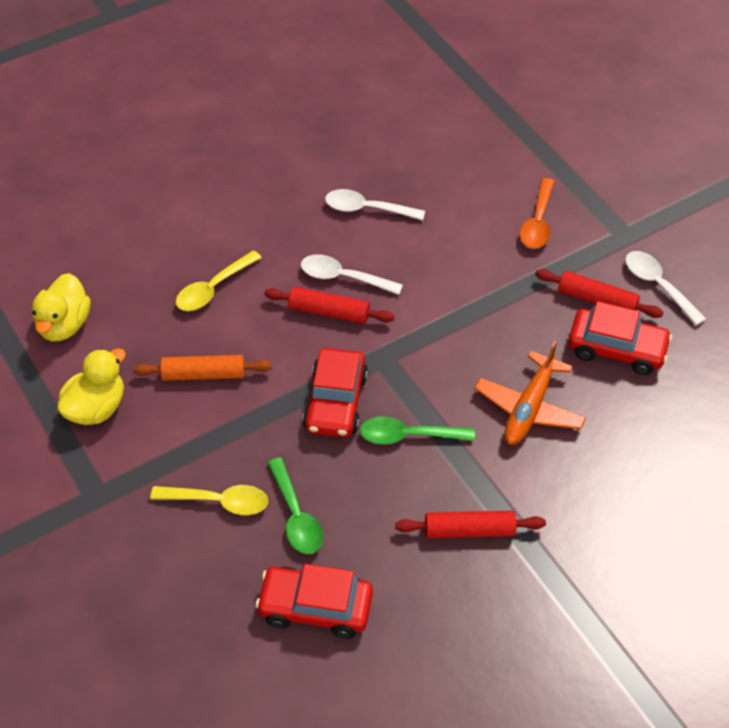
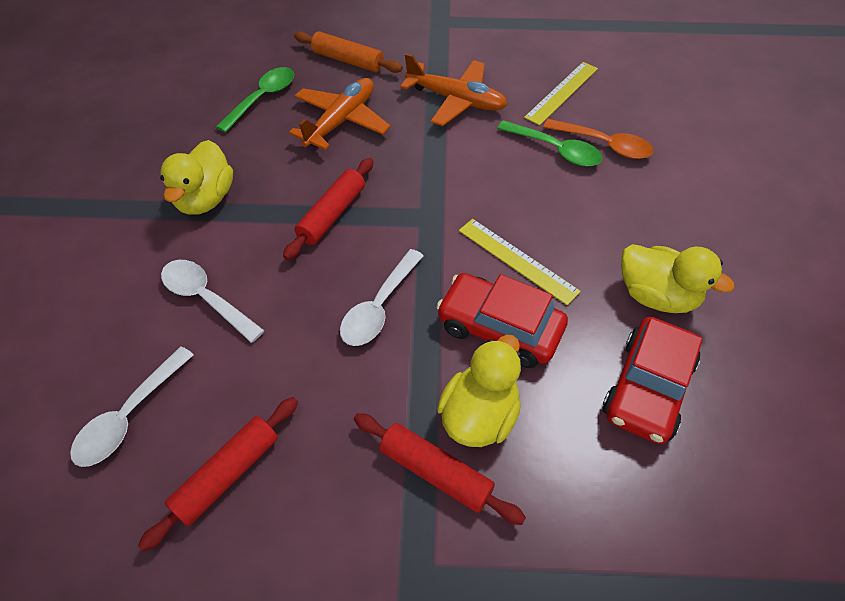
orange plane: [475,341,586,445] = 1 -> [289,78,391,150] [400,53,508,126] = 2
red car: [255,564,373,639] [303,348,368,438] [569,301,672,375] = 3 -> [436,273,568,368] [603,317,703,444] = 2
yellow duck: [32,273,91,341] [57,348,126,425] = 2 -> [160,140,233,215] [437,335,521,447] [621,244,735,313] = 3
yellow ruler: none = 0 -> [459,219,581,305] [524,62,598,125] = 2
yellow spoon: [150,485,268,515] [176,250,262,311] = 2 -> none = 0

